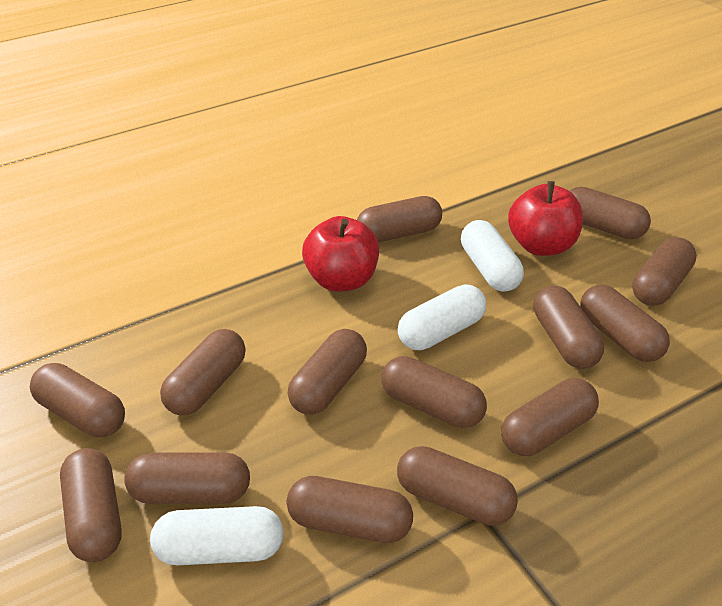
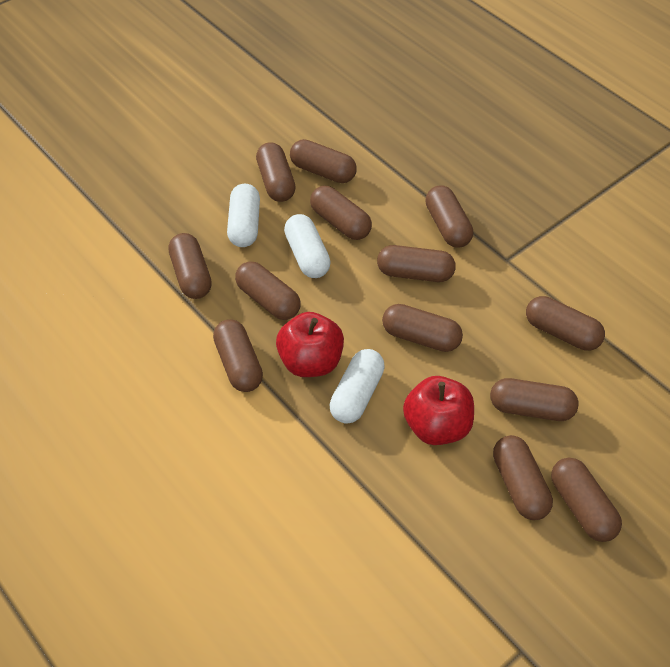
brown capsule: [30,363,125,437] [60,448,122,562] [124,453,250,504] [160,329,246,415] [287,329,367,415] [287,476,413,543] [357,196,442,243] [381,356,487,428] [397,446,518,526] [501,378,599,456] [534,285,604,369] [569,187,651,239] [580,285,670,362] [632,237,697,306] = 14 -> [168,233,212,299] [213,319,263,392] [235,261,301,320] [256,142,296,202] [290,139,357,183] [310,186,372,240] [377,245,456,282] [382,304,463,352] [425,185,473,248] [490,378,579,421] [493,435,553,520] [526,296,605,351] [551,458,622,542] = 13

